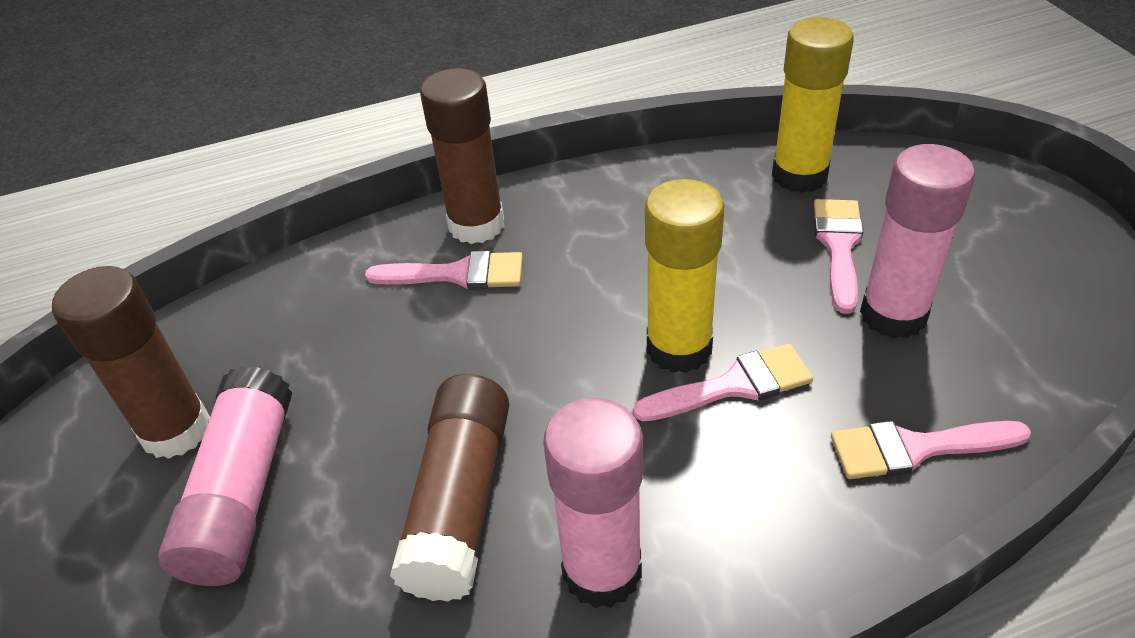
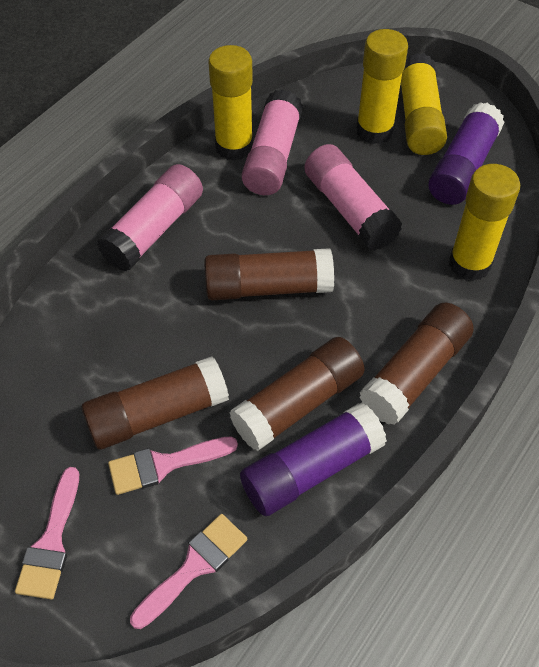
brown glue stick: [52,266,210,459] [390,374,509,602] [420,68,504,244] = 3 -> [82,356,229,449] [204,248,334,300] [229,337,365,451] [359,303,474,425] = 4
pink brush: [365,251,523,290] [633,344,813,421] [814,199,864,314] [831,421,1031,479] = 4 -> [15,467,79,599] [108,436,238,495] [130,514,247,629] = 3
purple glue stick: none = 0 -> [240,402,387,516] [428,102,504,205] = 2
yellow glue stick: [645,179,724,373] [772,17,854,193] = 2 -> [208,45,253,161] [356,29,408,144] [401,53,447,155] [449,164,520,281] = 4

